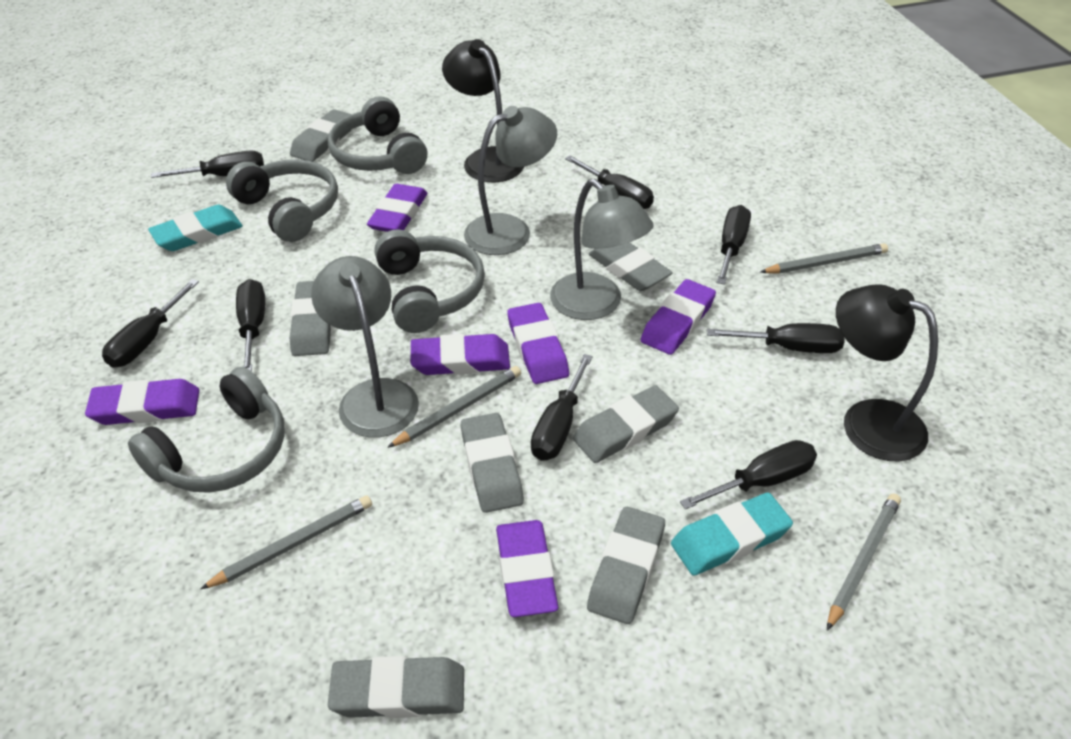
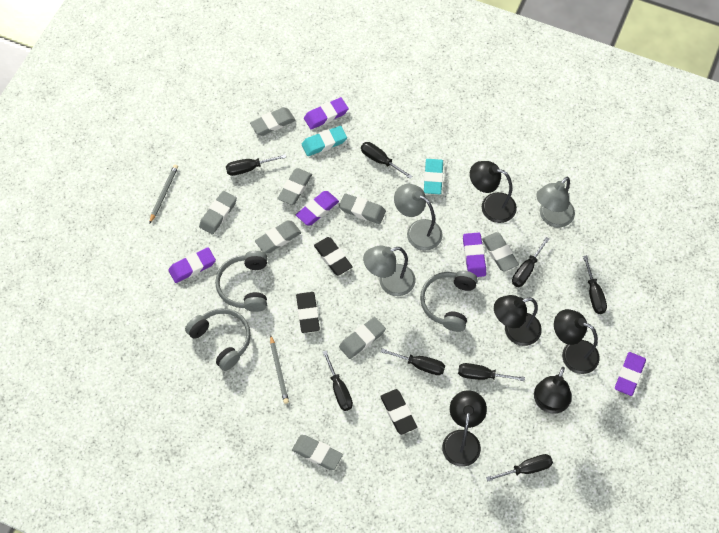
black eraser: none = 0 -> [296,292,320,333] [314,237,353,276] [380,389,417,435] = 3
black lamp: [442,39,524,182] [836,284,938,461] = 2 -> [442,390,487,467] [470,161,517,223] [494,295,542,346] [534,367,572,414] [554,309,600,374] = 5
grey eraser: [290,109,352,162] [290,281,333,356] [328,656,464,718] [461,413,524,513] [573,385,679,463] [587,507,665,624] [589,242,673,291] = 7 -> [199,191,237,235] [250,107,295,136] [255,221,301,253] [277,168,312,205] [292,435,343,470] [339,193,386,224] [339,317,386,359] [482,232,519,272] = 8
grey headphones: [128,367,285,493] [226,159,338,242] [328,96,427,174] [374,229,485,333] = 4 -> [185,308,251,371] [215,251,267,312] [420,271,478,332] = 3
grey pencil: [200,496,372,589] [387,366,521,448] [760,243,888,274] [827,494,901,631] = 4 -> [149,165,178,224] [270,335,289,404] = 2
purple eraser: [85,379,199,425] [367,184,427,232] [411,334,510,375] [496,520,558,617] [507,303,569,384] [641,279,716,355] = 6 -> [168,247,216,283] [296,191,339,225] [304,97,348,130] [463,233,486,277] [615,352,646,396] = 5

